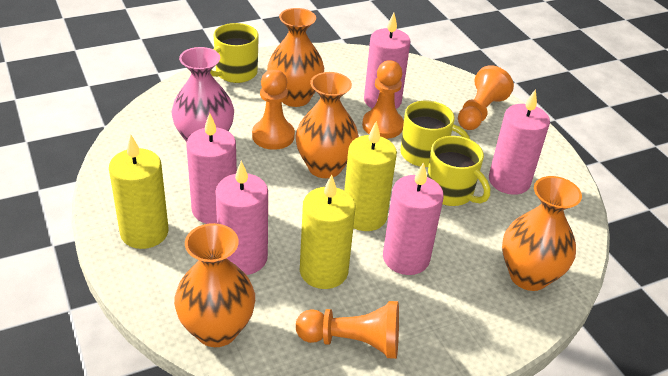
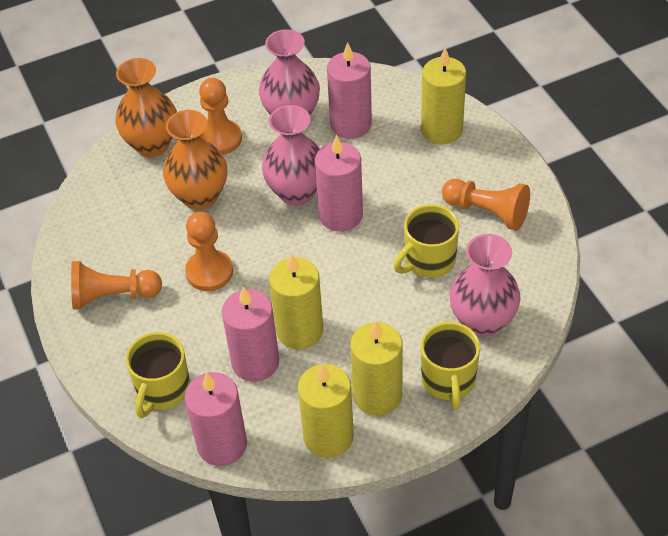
orange vase: [174,223,255,347] [267,8,324,107] [296,72,359,178] [502,176,582,291] = 4 -> [115,58,177,157] [163,110,227,210] = 2
pink candle: [186,113,237,224] [215,161,268,275] [364,13,411,109] [383,162,444,275] [489,89,550,195] = 5 -> [185,372,247,466] [222,287,279,382] [315,135,363,232] [327,42,372,139] = 4
pink vase: [172,47,234,142] = 1 -> [259,29,320,115] [262,105,320,206] [450,234,521,337] = 3
yellow candle: [109,135,168,249] [300,175,355,289] [344,121,397,231] = 3 -> [269,254,323,350] [298,364,354,458] [350,321,403,416] [421,47,466,144] = 4

